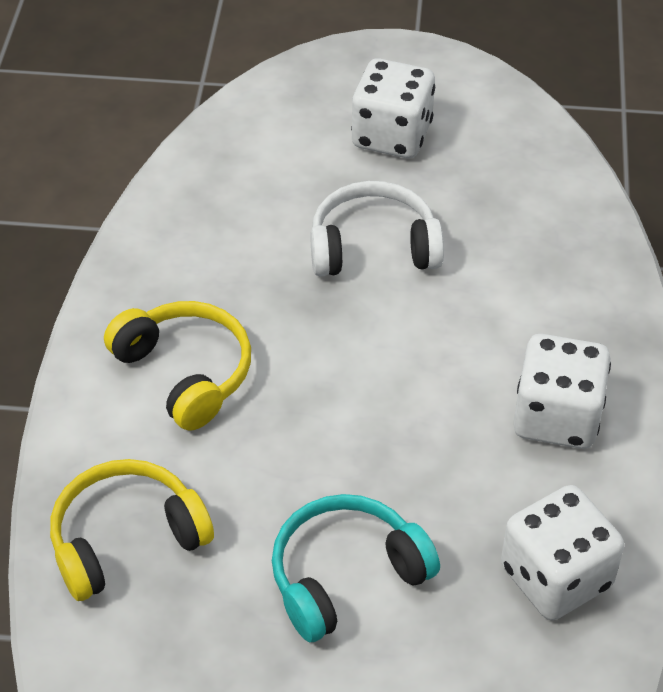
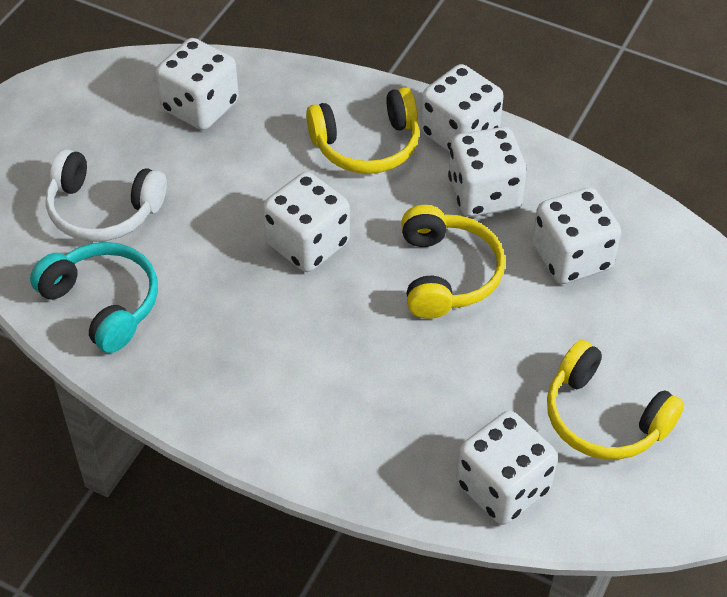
white dice: [351,59,435,158] [501,485,624,620] [513,334,611,449] = 3 -> [156,38,239,130] [263,172,350,272] [420,64,504,152] [448,127,527,217] [456,411,558,525] [532,187,621,284] = 6
yellow headphones: [50,459,214,601] [104,301,251,431] = 2 -> [306,87,419,174] [401,205,505,319] [547,340,684,460] = 3

